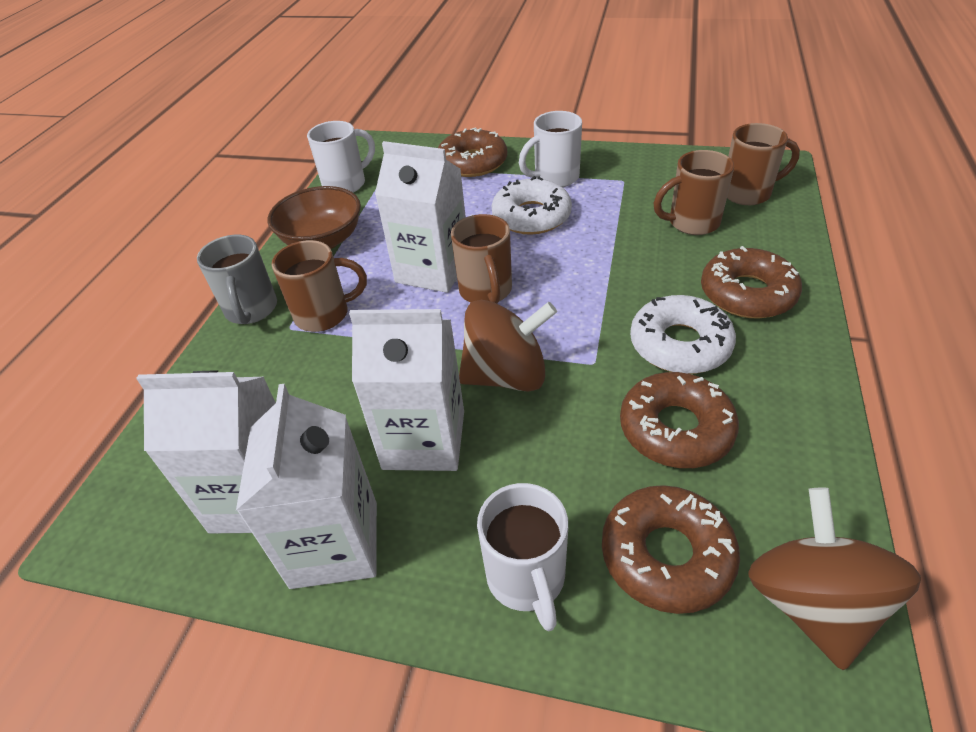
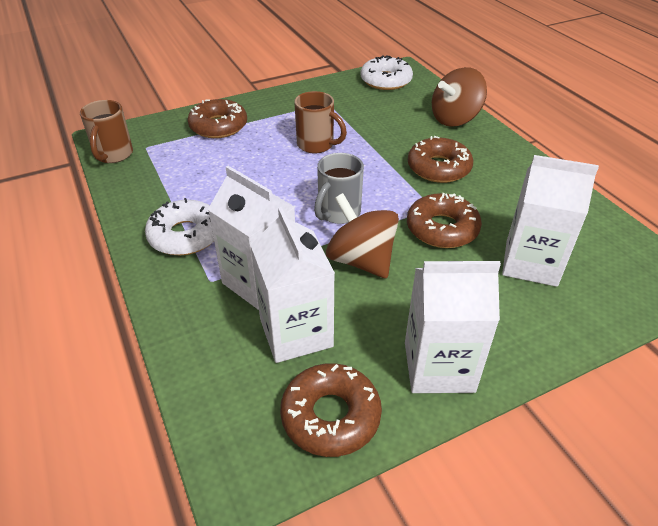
brown bowl: [268,186,361,249] = 1 -> none = 0
brown mug: [272,240,367,332] [451,214,512,304] [653,150,734,235] [727,123,800,205] = 4 -> [80,100,133,163] [294,91,347,154] = 2
white mug: [307,121,375,193] [477,483,568,631] [519,111,582,187] = 3 -> none = 0

